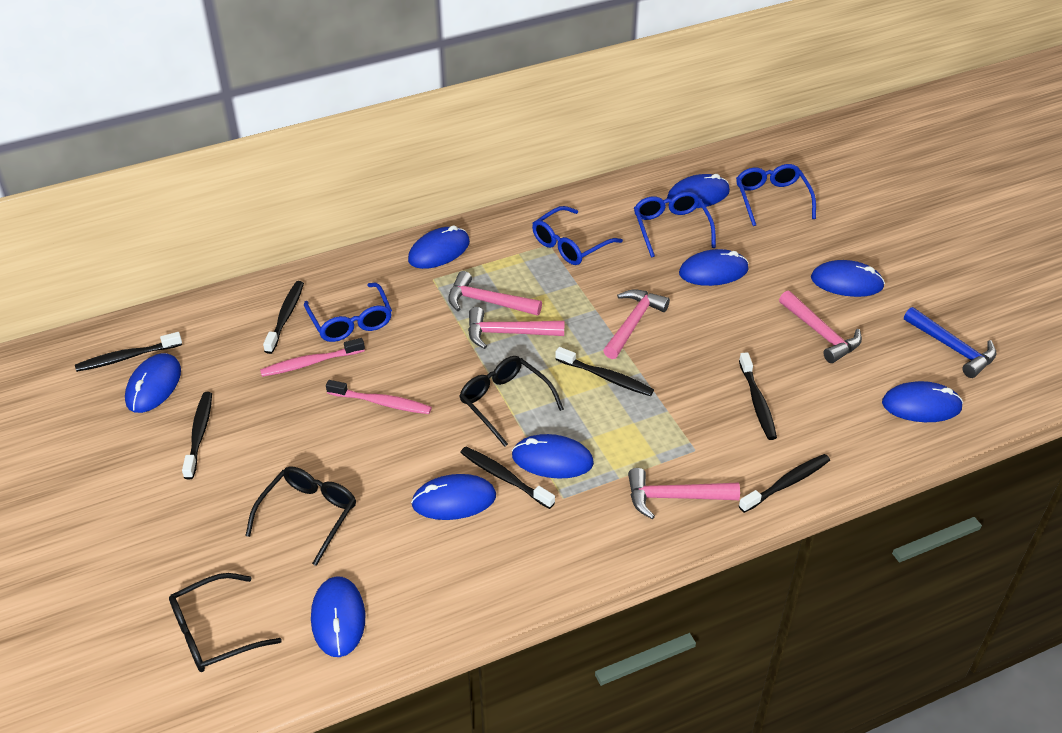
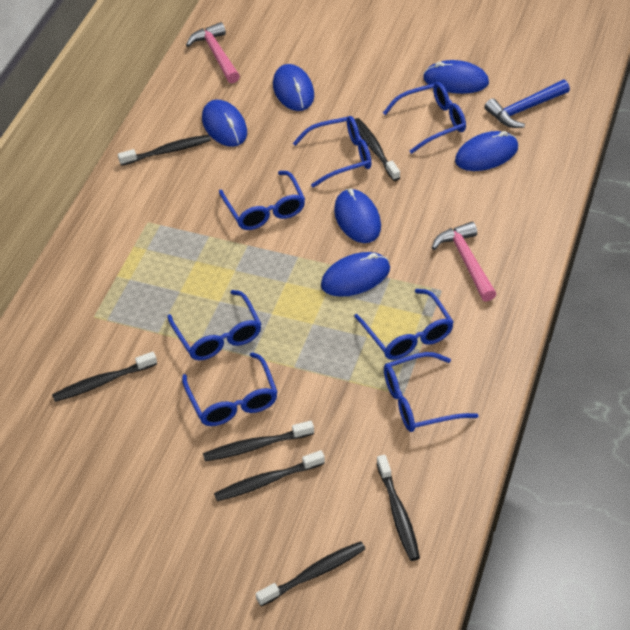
black glasses: [169,573,282,672] [245,466,356,566] [460,356,564,447] = 3 -> none = 0
blue glasses: [304,283,392,342] [532,206,623,265] [634,192,716,257] [736,164,816,226] = 4 -> [167,290,261,360] [182,352,278,426] [219,171,305,230] [293,116,371,188] [354,289,454,360] [383,82,466,154] [384,352,479,432] = 7
blue mouse: [125,353,181,413] [311,576,365,657] [408,225,470,269] [411,474,496,520] [512,434,594,479] [667,174,730,208] [679,249,749,286] [811,260,885,297] [882,381,963,422] = 9 -> [202,100,247,147] [273,64,314,111] [321,252,390,297] [334,189,381,243] [423,60,489,94] [455,131,518,171] = 6
pink hammer: [448,271,542,316] [468,307,564,349] [603,289,670,359] [628,468,740,519] [779,291,862,363] = 5 -> [186,22,240,83] [432,222,496,302] = 2
pink toothbrush: [260,338,365,377] [326,380,432,414] = 2 -> none = 0

